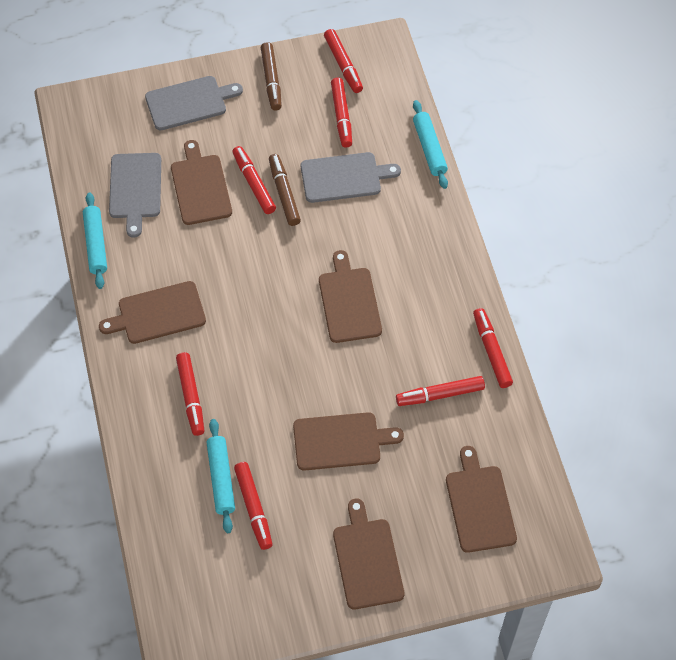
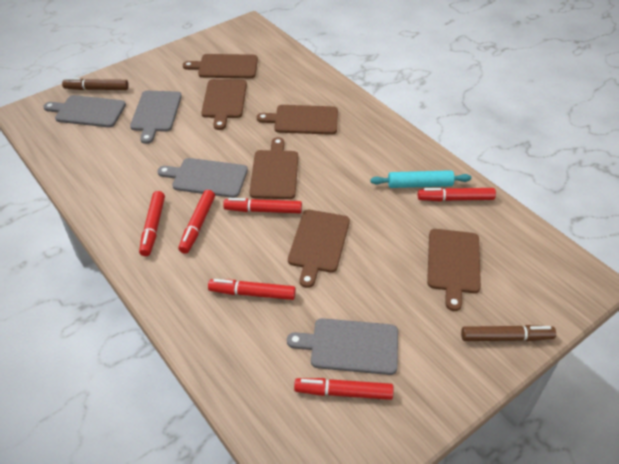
grey cutting board: [109,153,161,238] [145,76,243,130] [301,152,401,203] = 3 -> [43,95,126,127] [130,91,182,144] [157,158,248,198] [287,318,398,375] = 4
red marker: [176,352,204,436] [232,146,276,214] [234,462,273,550] [324,29,363,93] [331,77,352,147] [396,376,485,406] [473,308,513,388] = 7 -> [139,191,165,256] [178,190,215,254] [208,279,296,300] [223,198,302,213] [294,378,394,400] [418,188,496,201] = 6
turquoise rolling pin: [83,192,107,289] [207,419,235,533] [413,100,448,189] = 3 -> [371,170,471,188] = 1

